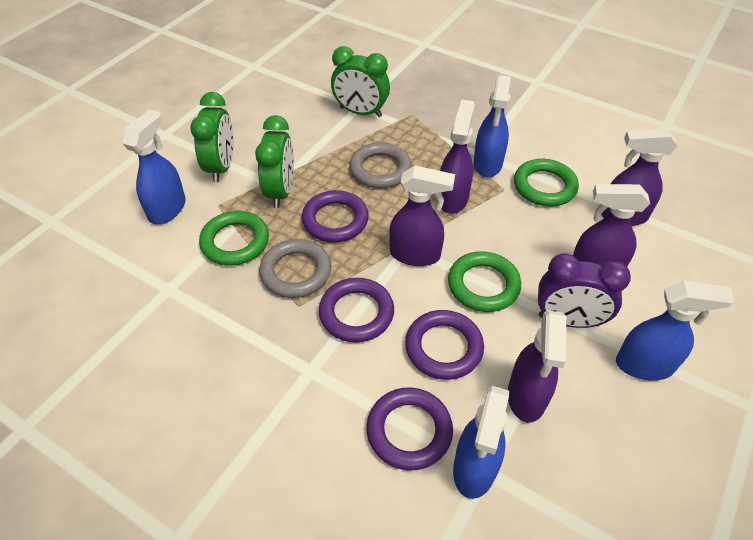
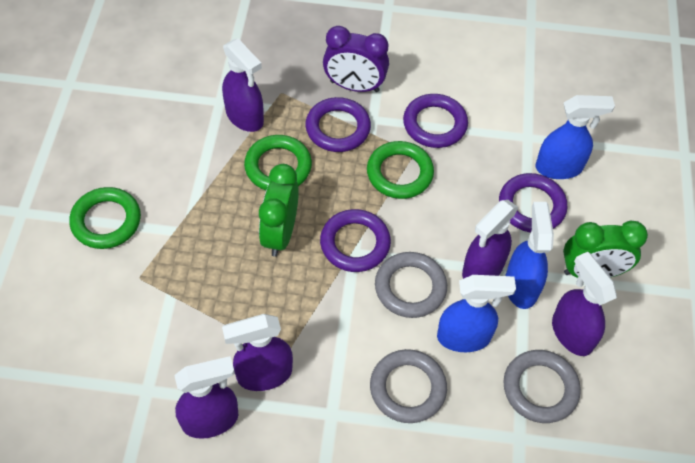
blue spray bottle: [122,109,185,224] [453,386,509,499] [473,75,511,177] [616,281,735,380] = 4 -> [437,275,516,352] [505,202,554,309] [536,95,615,179] = 3
green clock: [190,92,234,182] [255,115,294,208] [331,46,390,117] = 3 -> [259,164,299,257] [563,220,648,278] = 2
grey ring: [259,239,331,298] [349,142,412,188] = 2 -> [370,349,447,423] [375,252,447,318] [503,350,581,423] = 3

